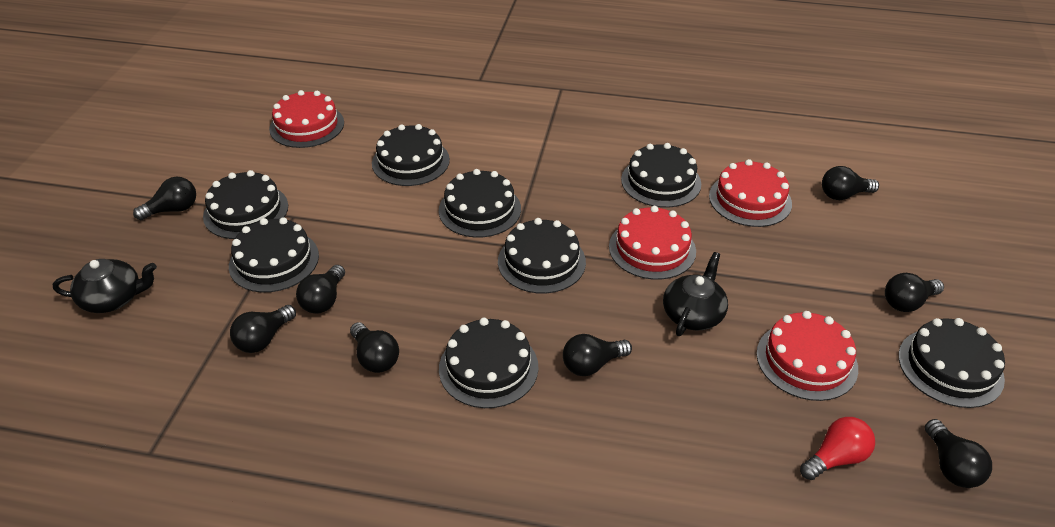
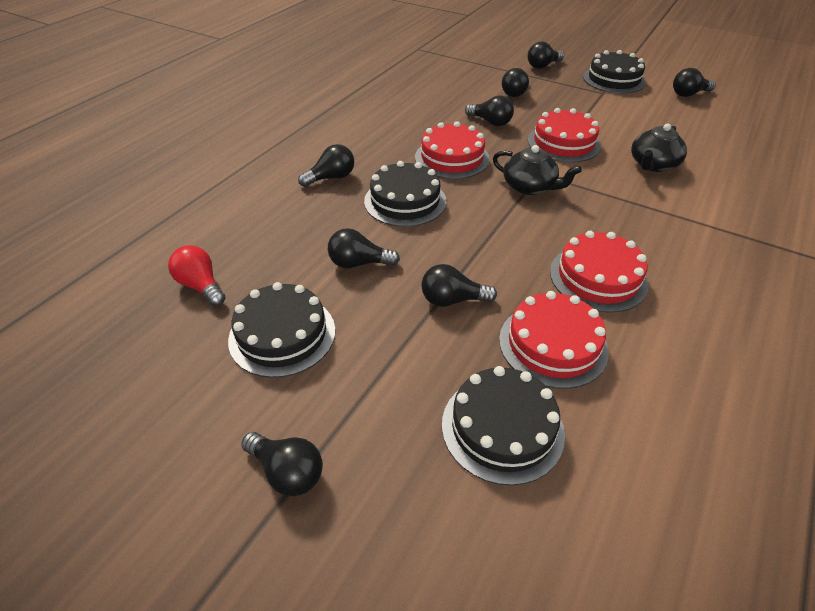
black cake: [203,170,288,239] [229,217,319,292] [372,124,450,186] [439,169,521,238] [439,318,539,408] [498,218,586,294] [621,143,701,208] [898,318,1005,408] = 8 -> [228,282,335,378] [364,161,446,227] [442,366,565,486] [583,50,646,93] = 4

